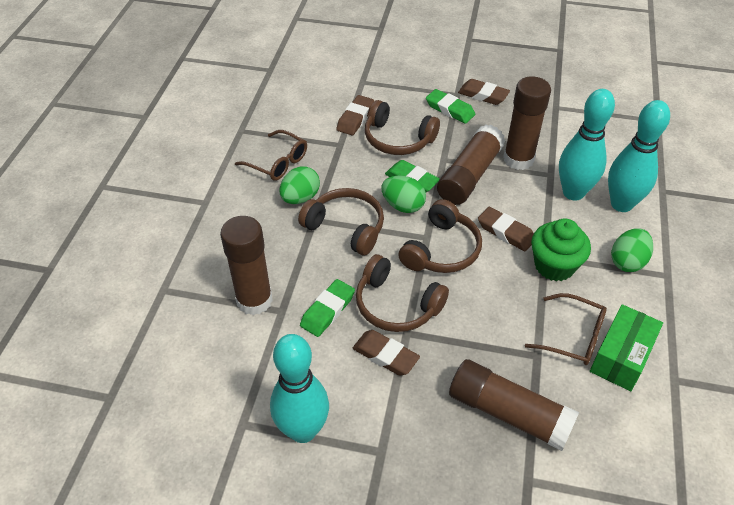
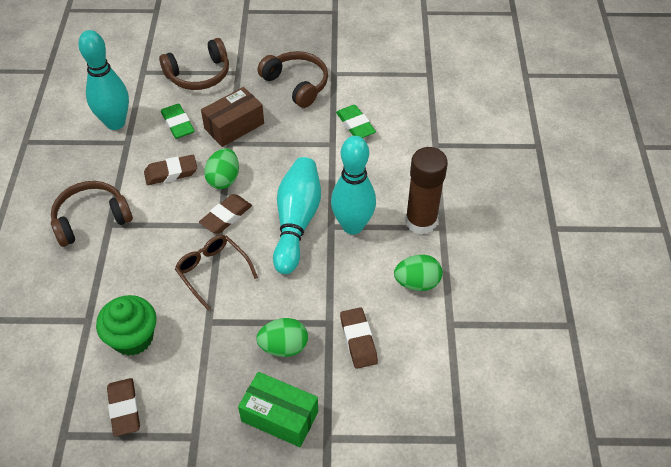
brown box: none = 0 -> [201,87,264,147] = 1
brown glasses: [235,130,307,181] [525,293,607,365] = 2 -> [175,235,258,311] = 1
brown glue stick: [220,216,273,315] [437,125,505,205] [449,359,579,451] [503,76,551,170] = 4 -> [405,147,448,235] = 1
brown headphones: [298,188,384,255] [356,254,449,332] [365,100,440,155] [398,199,482,273] = 4 -> [51,181,133,247] [159,38,229,90] [257,51,328,108] = 3
green eraser: [300,279,355,337] [385,160,440,192] [426,89,475,124] = 3 -> [161,104,195,139] [336,105,376,138] = 2

